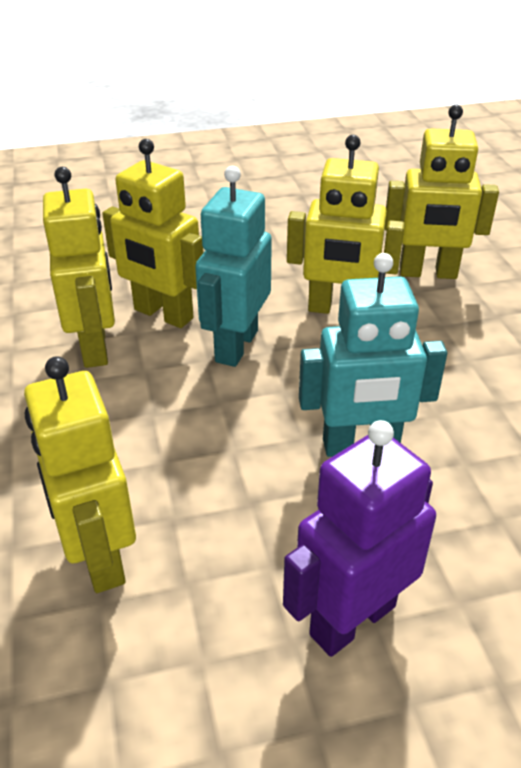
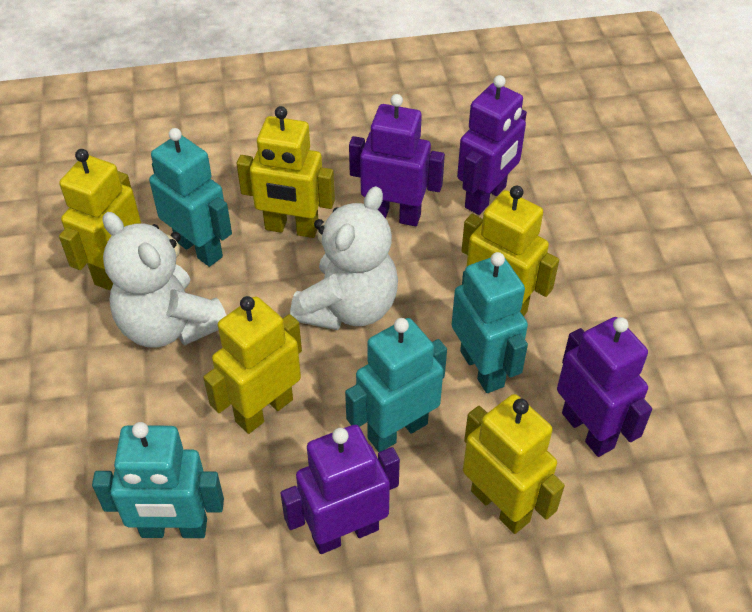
purple robot: [283,420,436,657] = 1 -> [280,424,400,554] [349,94,445,226] [457,75,527,215] [557,317,652,457] = 4
turquoise robot: [195,166,272,367] [299,253,447,457] = 2 -> [92,422,224,538] [149,128,232,267] [345,318,447,452] [451,252,528,393] = 4
white teddy bear: none = 0 -> [103,212,226,348] [290,186,398,330] = 2

